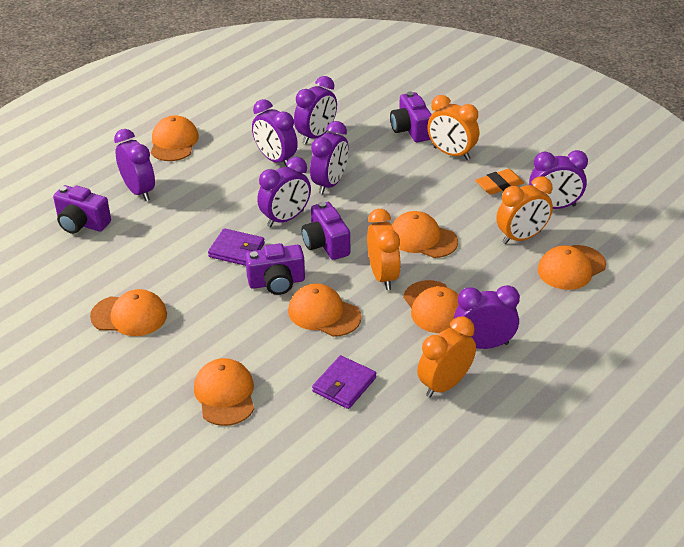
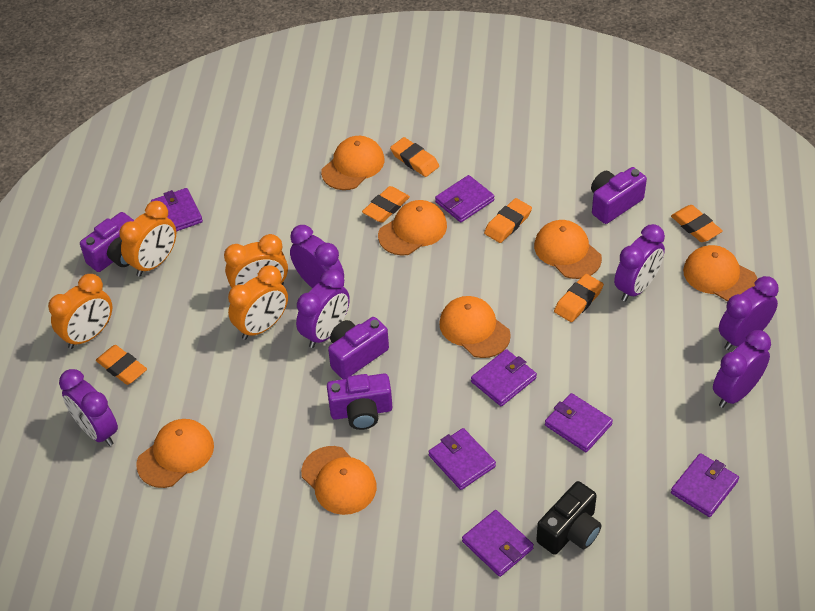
black camera: none = 0 -> [537,481,602,555] = 1
orange eraser: [475,169,524,195] = 1 -> [96,345,147,385] [362,186,410,223] [390,137,439,177] [484,198,532,243] [554,274,604,322] [671,205,723,242] = 6
purple clock: [114,129,155,201] [252,99,298,167] [257,157,311,227] [294,76,337,144] [310,121,349,195] [454,285,520,349] [529,150,588,209] = 7 -> [59,369,118,446] [290,225,344,288] [296,269,350,348] [614,224,665,302] [713,330,771,408] [719,276,779,350] = 6
purple wallet: [208,228,265,266] [312,355,376,409] = 2 -> [151,188,203,232] [428,428,496,490] [435,175,495,222] [462,510,534,577] [471,349,537,406] [545,393,613,452] [671,453,739,517] = 7

